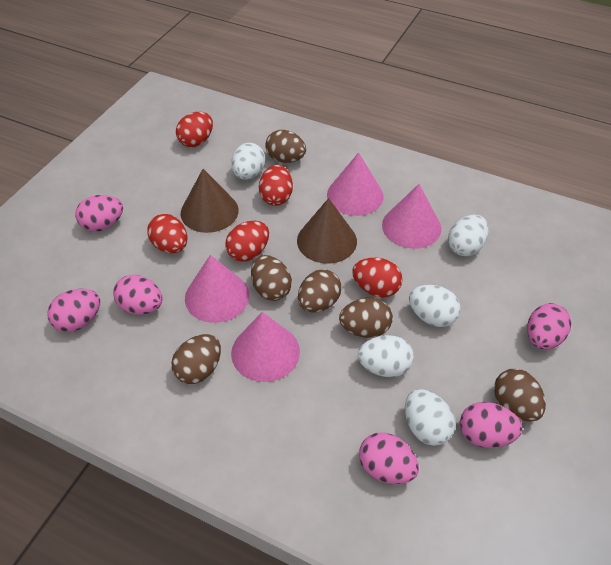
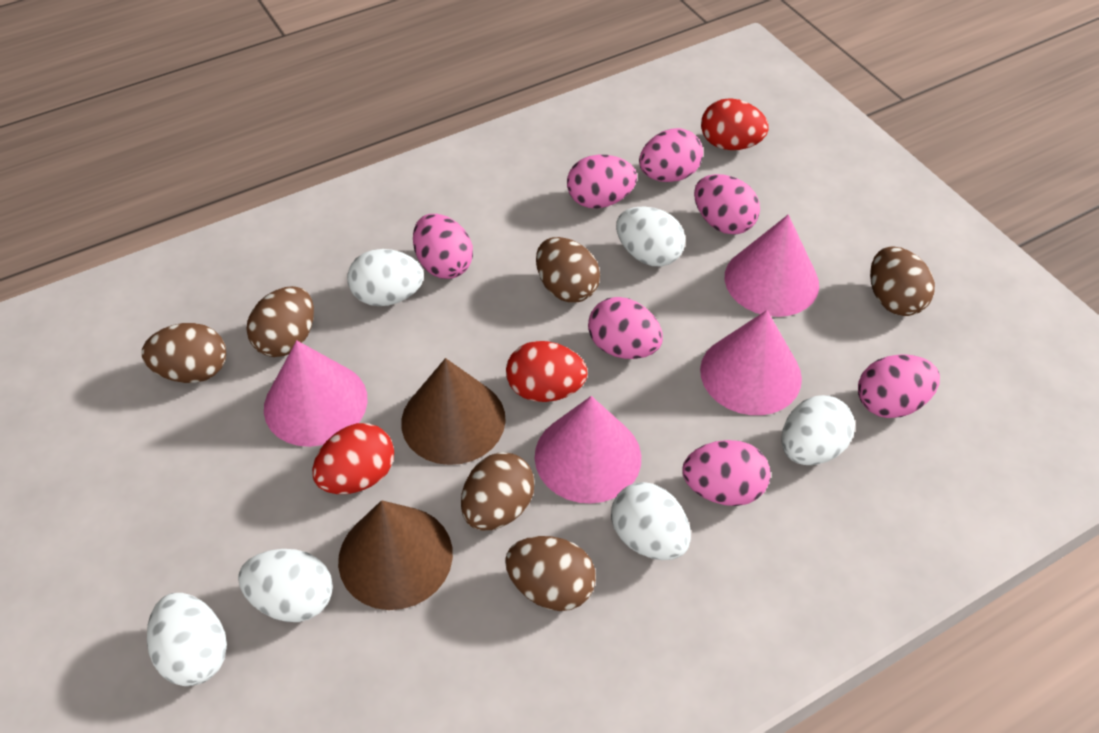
pink egg: [47,289,100,332] [75,195,123,232] [113,275,163,315] [359,433,419,484] [460,402,522,448] [527,303,571,350] = 6 -> [413,214,473,279] [567,155,637,208] [588,297,663,359] [639,128,703,182] [682,440,771,506] [694,174,760,235] [858,354,940,418] = 7
red egg: [147,214,187,253] [176,112,213,147] [225,221,269,262] [259,165,293,206] [352,258,402,297] = 5 -> [312,423,394,494] [506,341,588,402] [701,98,769,150] = 3
white egg: [231,143,265,180] [358,335,414,377] [405,389,455,446] [409,285,460,327] [448,215,489,256] = 5 -> [147,593,227,686] [238,549,333,622] [347,249,424,306] [611,482,691,560] [616,207,685,266] [781,395,855,465] = 6

